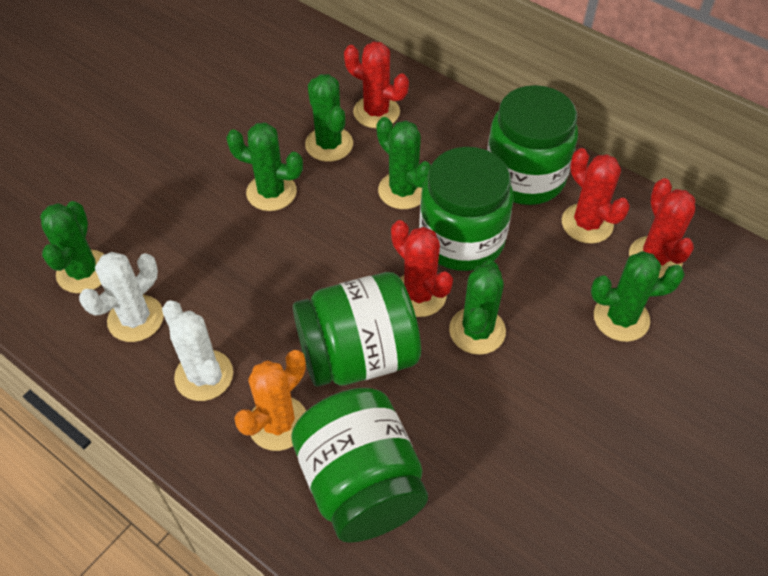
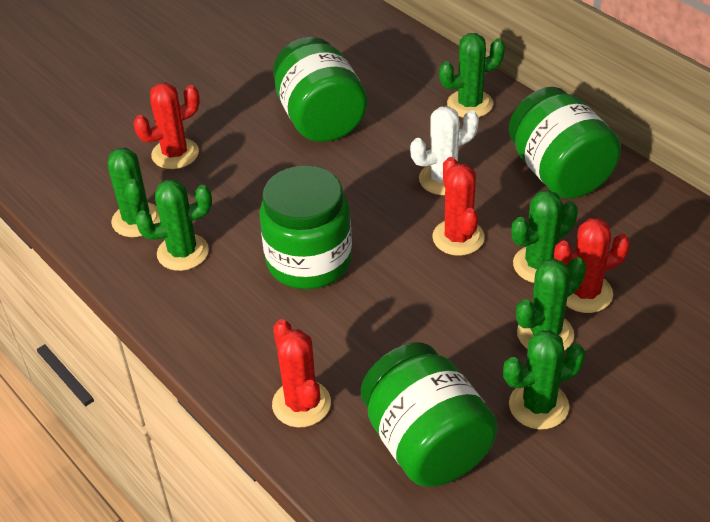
orange cactus: [234,350,306,451] = 1 -> none = 0
white cactus: [79,252,164,342] [162,301,233,401] = 2 -> [410,106,479,195] = 1

